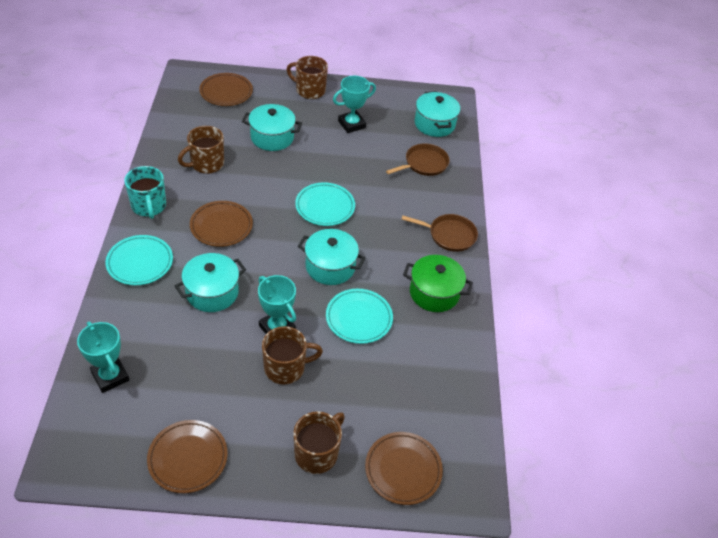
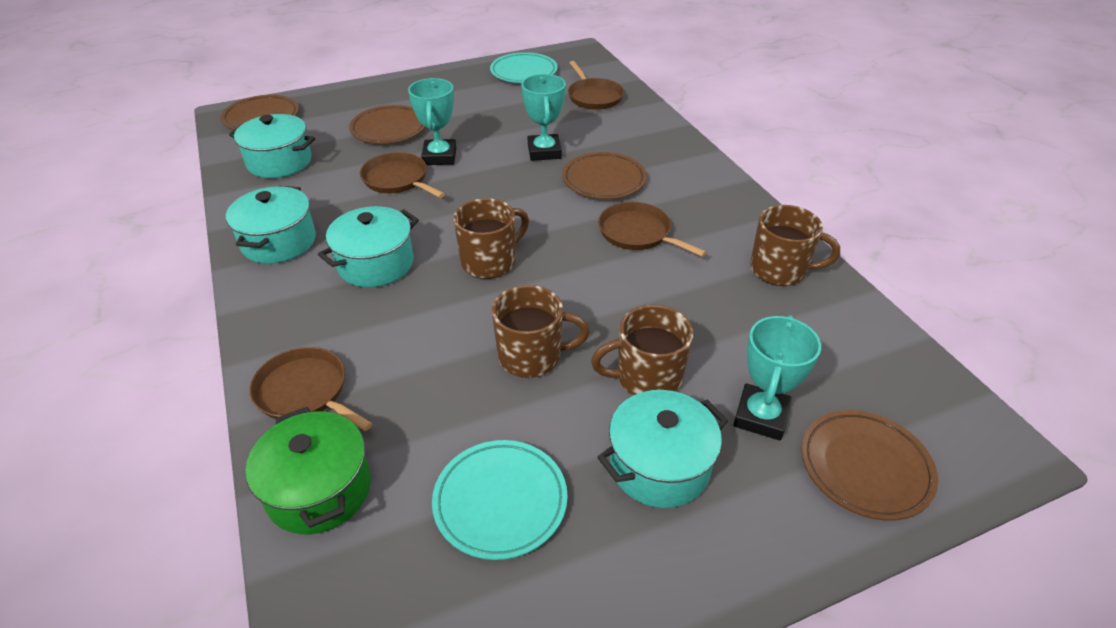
brown pan: [386,143,450,176] [401,214,478,252] = 2 -> [249,347,373,431] [360,152,445,198] [568,61,624,110] [598,202,706,257] = 4
turquoise mug: [124,166,166,219] = 1 -> none = 0
turquoise plate: [105,235,173,285] [295,182,355,226] [326,289,393,344] = 3 -> [432,440,568,560] [490,52,557,83] = 2

